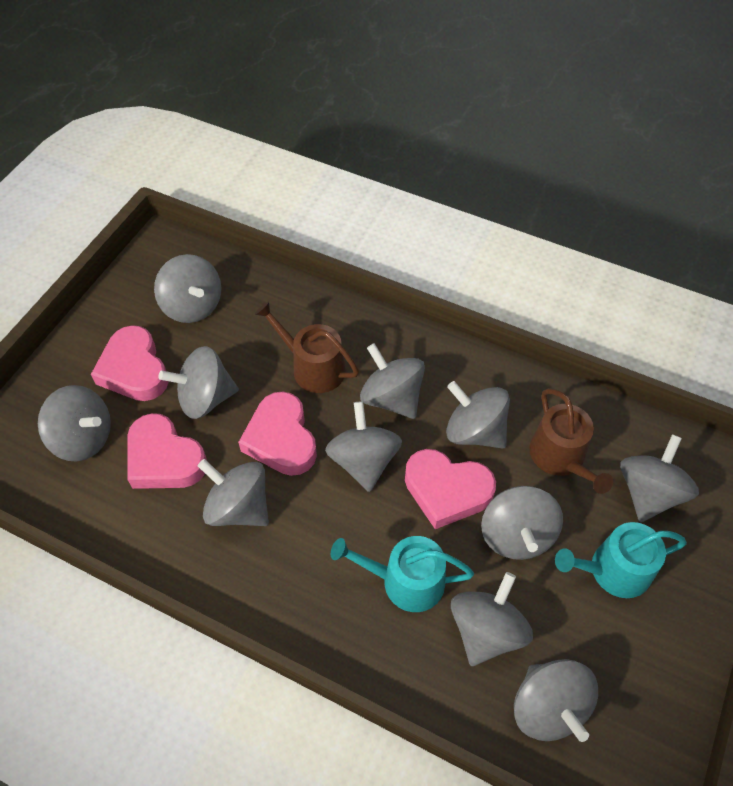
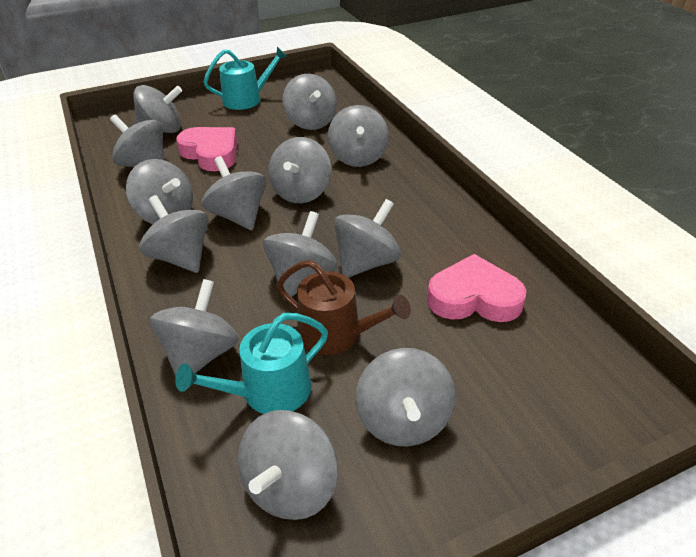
brown watering can: [255,301,359,393] [529,388,613,494] = 2 -> [277,260,411,355] = 1
grey spinning top: [38,385,111,461] [154,254,221,323] [159,346,239,419] [197,459,269,526] [325,401,402,492] [360,343,425,419] [446,381,510,449] [451,572,533,666] [481,486,563,560] [514,659,598,742] [620,434,699,522] = 11 -> [110,114,164,167] [126,159,193,224] [133,85,182,133] [139,195,209,273] [150,279,239,376] [202,156,266,230] [238,410,338,520] [263,211,338,300] [268,137,331,203] [282,74,337,130] [328,105,389,167] [334,199,401,278] [355,348,456,447] = 13
pink heart: [91,325,169,401] [127,413,207,489] [238,391,317,476] [405,449,496,529] = 4 -> [176,127,237,171] [427,254,526,322] = 2

